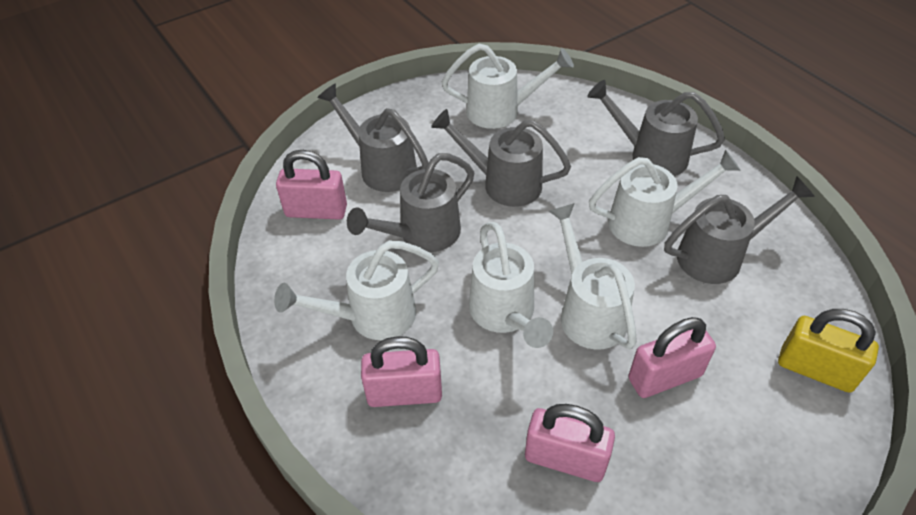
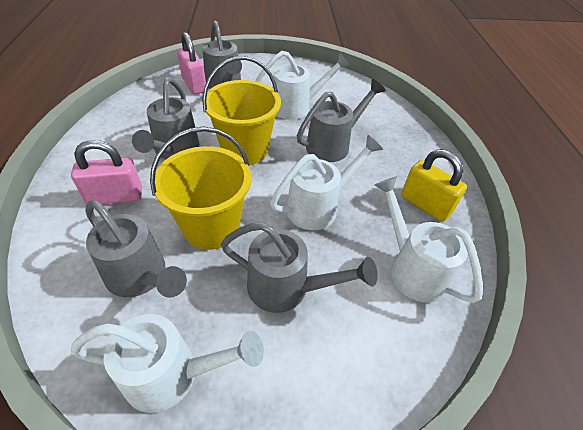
pink padlock: [276,150,347,220] [361,336,442,407] [525,404,615,482] [628,317,716,398] = 4 -> [71,140,142,204] [177,32,206,94] = 2
white watering can: [274,240,439,340] [442,44,574,129] [469,222,553,348] [549,203,637,350] [589,149,741,247] = 5 -> [71,314,264,413] [255,51,350,120] [270,135,383,230] [375,176,483,303] = 4
yellow bucket: none = 0 -> [150,126,252,250] [202,56,281,165] = 2

